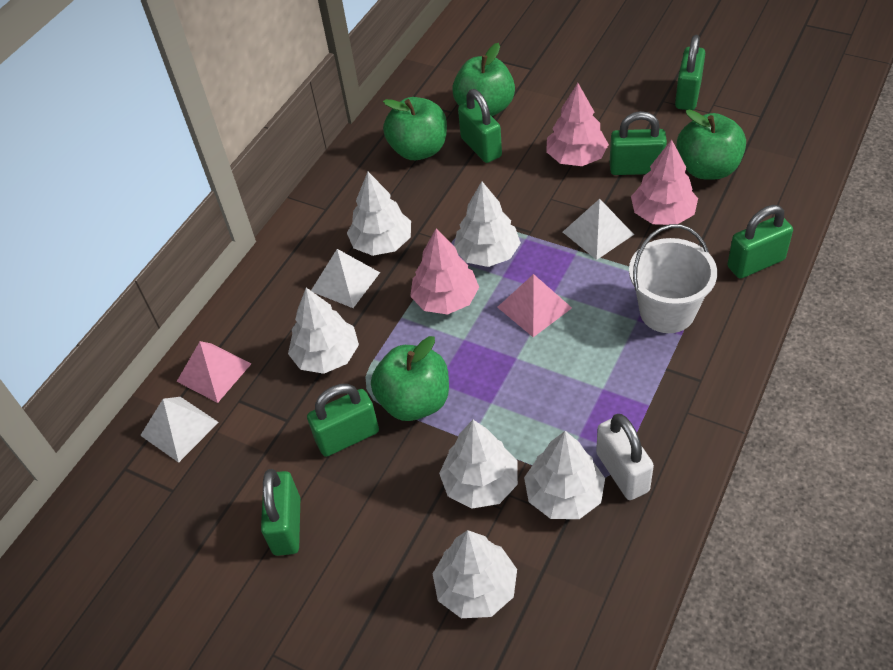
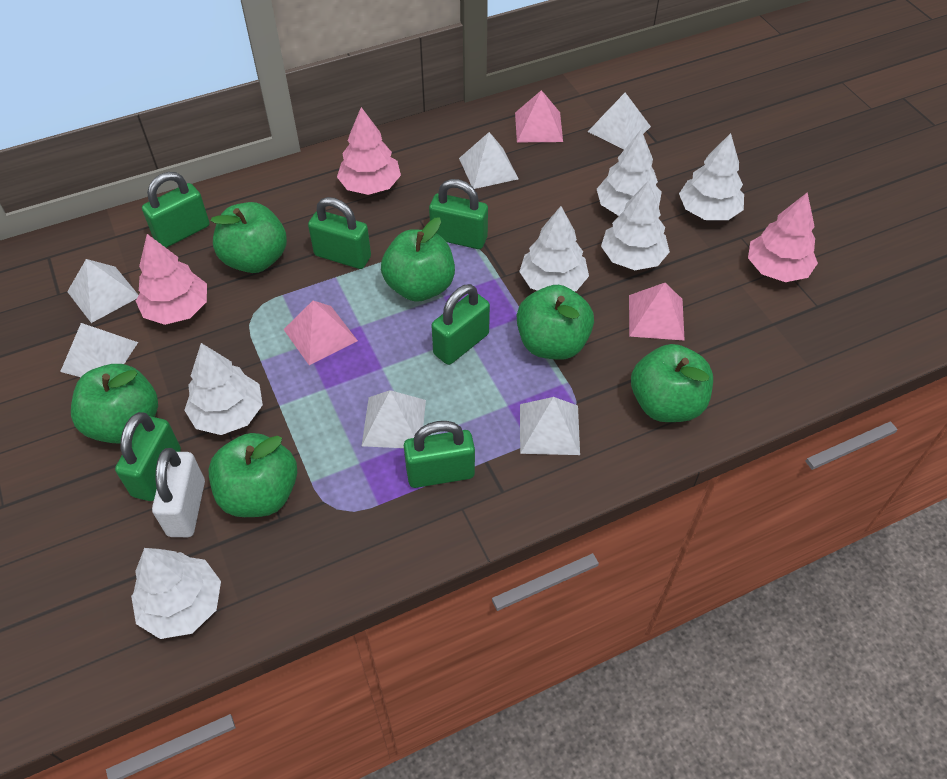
green apple: [371,336,449,421] [383,97,447,160] [452,43,515,116] [676,109,746,180] = 4 -> [71,364,158,444] [208,433,297,517] [211,202,287,273] [381,217,455,302] [517,285,594,360] [631,344,713,422] = 6
pink pyramid: [177,341,252,403] [497,274,572,337] = 2 -> [283,301,358,365] [515,90,563,142] [629,283,685,341] = 3
white bucket: [629,224,717,333] = 1 -> none = 0
white pyramid: [140,397,219,463] [311,249,380,308] [563,199,634,260] = 3 -> [60,323,138,377] [67,259,138,323] [362,390,426,448] [459,132,518,189] [520,397,580,455] [588,93,651,149] = 6

